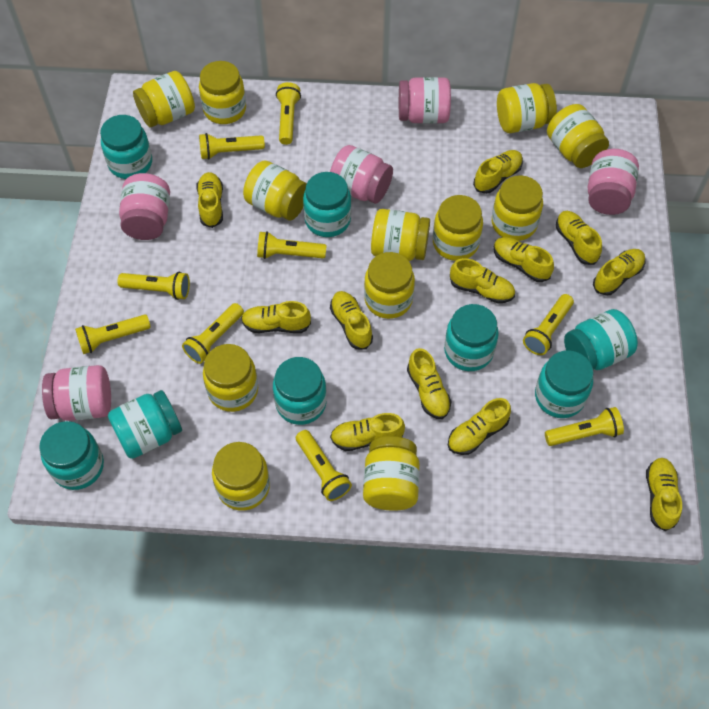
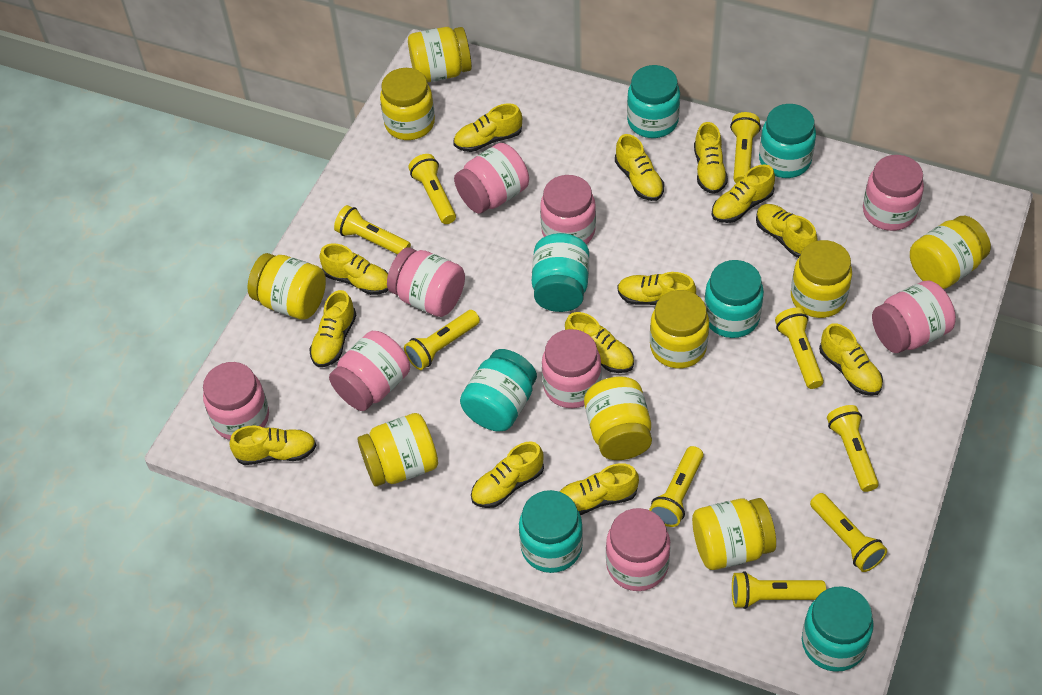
pink jar: [42,365,111,421] [119,173,170,240] [330,145,393,204] [399,77,451,124] [588,149,639,215] = 5 -> [203,362,269,440] [329,331,410,411] [387,247,465,317] [454,143,529,214] [540,175,596,245] [542,329,601,408] [606,508,670,591] [863,155,924,231] [872,280,956,353] = 9
turquoise jar: [39,421,104,490] [100,115,152,179] [108,390,182,459] [273,357,327,425] [303,172,351,237] [444,304,499,371] [535,350,594,418] [564,309,638,370] = 8 -> [460,349,537,432] [519,490,583,573] [532,233,589,312] [627,65,680,138] [704,260,764,338] [759,104,816,178] [802,587,874,672] = 7
yellow jar: [133,71,195,127] [199,61,246,124] [203,344,258,412] [212,442,270,511] [243,161,307,221] [363,436,420,511] [364,252,415,319] [371,209,430,261] [433,195,483,261] [492,175,543,241] [497,83,557,133] [547,104,609,168] = 12 -> [247,253,326,320] [357,413,438,486] [380,68,435,140] [408,27,472,83] [584,376,652,460] [650,290,709,369] [692,498,776,570] [791,240,852,318] [910,216,991,289] = 9
yellow shoe: [197,172,223,228] [241,301,311,333] [330,291,373,350] [330,413,405,451] [407,348,452,419] [448,398,511,455] [450,258,515,303] [473,150,523,194] [494,237,554,282] [556,211,602,265] [593,249,645,296] [646,458,682,531] = 12 -> [229,425,316,465] [309,290,356,367] [319,243,389,295] [453,103,522,152] [471,442,544,508] [559,463,639,515] [565,312,634,373] [615,134,664,201] [617,272,696,305] [694,122,728,194] [711,164,775,223] [756,204,818,258] [819,323,883,396] = 13

